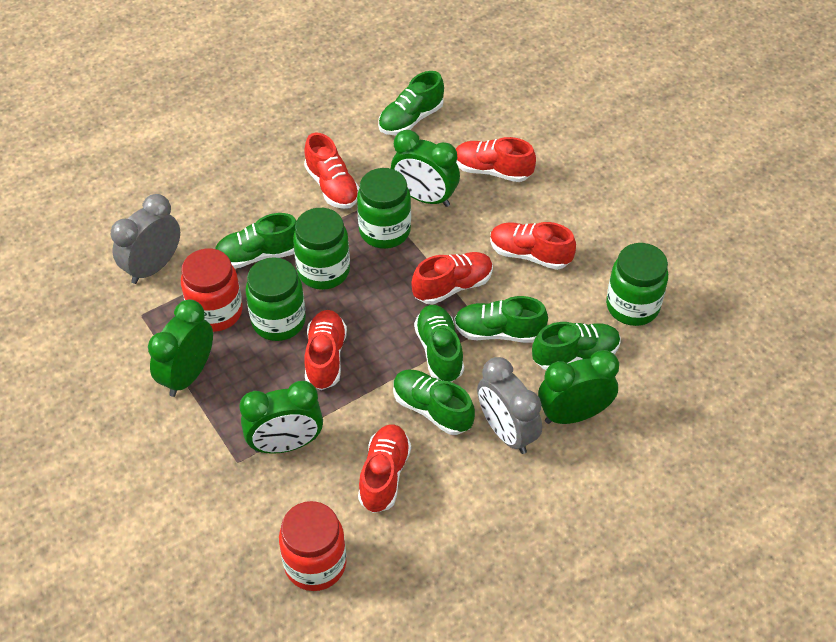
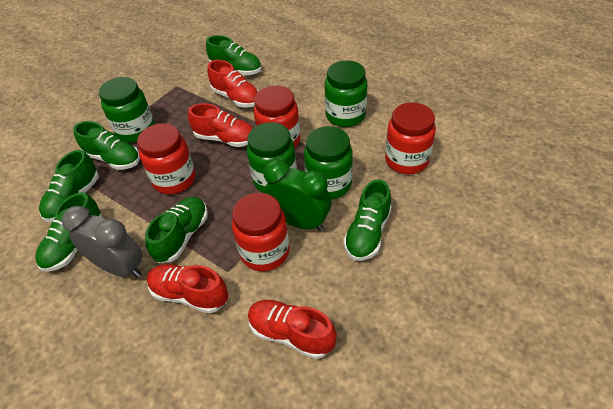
green clock: [148,299,213,397] [240,381,323,454] [391,130,460,207] [538,350,619,424] = 4 -> [264,159,331,231] = 1
grey clock: [111,194,180,284] [477,357,542,454] = 2 -> [62,206,143,278] = 1
red jar: [181,248,243,332] [279,501,346,591] = 2 -> [137,123,195,194] [232,193,290,271] [254,86,300,148] [385,102,436,174] = 4
red shoe: [304,133,360,209] [304,310,347,390] [358,424,411,513] [411,252,493,305] [456,137,536,182] [490,222,576,270] = 6 -> [147,264,228,314] [188,103,253,147] [207,60,259,108] [248,300,337,359] = 4

